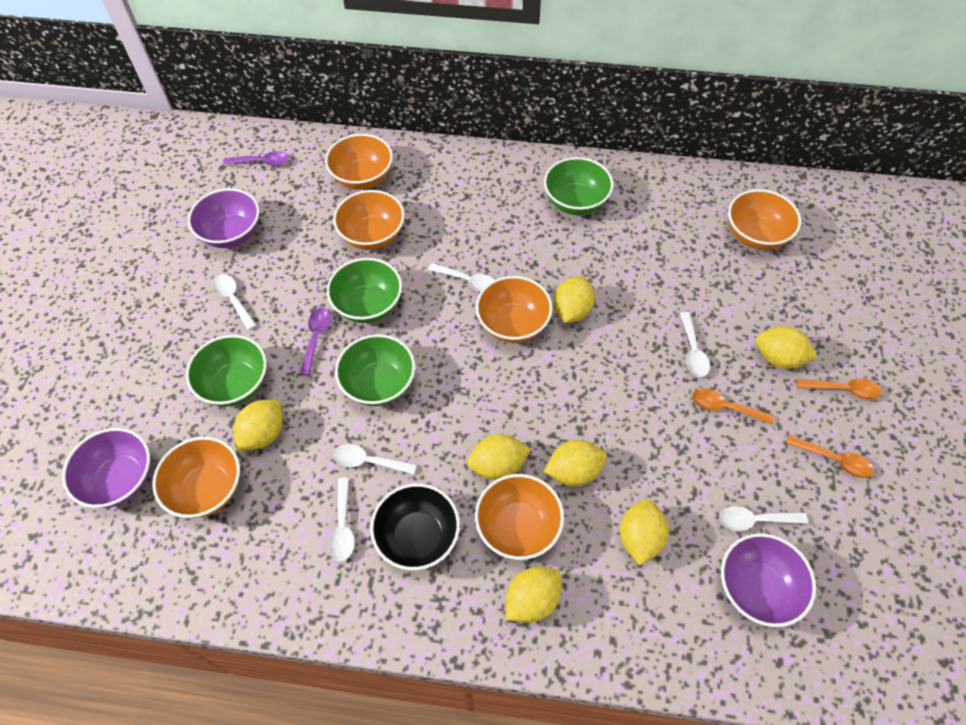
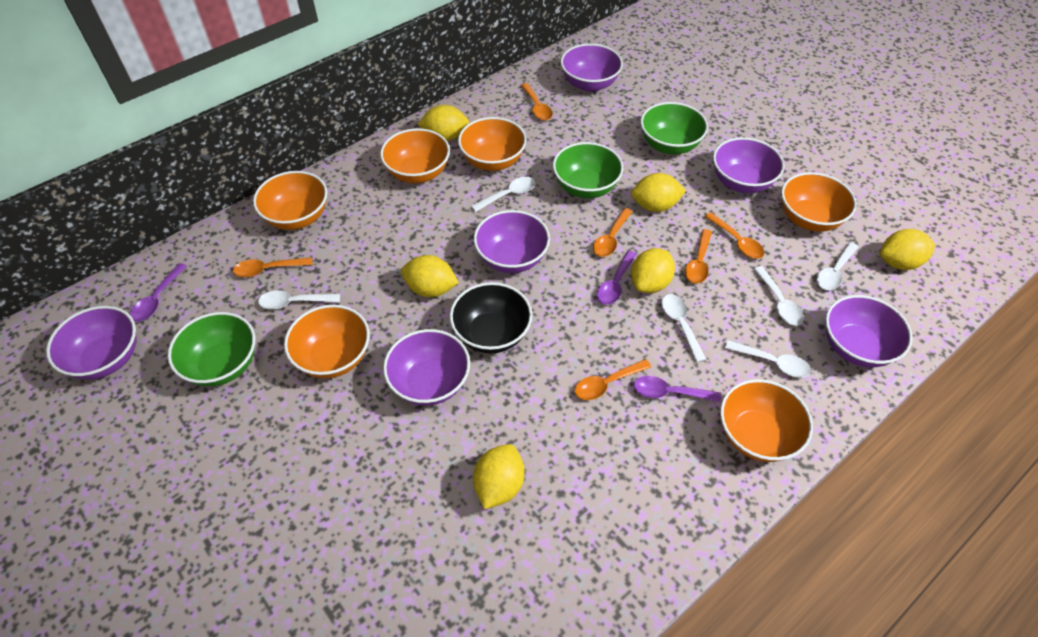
green bowl: [186,335,267,407] [327,258,402,323] [335,334,415,406] [544,157,613,215] = 4 -> [168,312,255,386] [553,142,624,198] [641,102,708,155] = 3
orange spoon: [692,388,774,424] [786,435,874,478] [796,378,882,400] = 3 -> [233,258,313,278] [521,83,553,121] [575,359,651,400] [593,208,633,257] [685,229,712,283] [704,212,764,259] = 6
purple bowl: [62,428,150,508] [188,188,259,248] [721,533,816,627] = 3 -> [46,306,136,379] [383,329,470,406] [474,210,550,273] [560,43,623,92] [713,137,785,193] [825,295,913,367] = 6
purple spoon: [223,151,290,166] [300,307,331,376] = 2 -> [130,263,187,322] [597,250,637,305] [634,376,721,403] = 3
yellow lemon: [233,400,283,451] [467,434,531,480] [506,567,561,623] [544,440,607,486] [554,277,595,323] [620,499,669,566] [756,326,817,369] = 7 -> [401,255,459,297] [418,105,469,141] [473,444,524,510] [631,173,686,212] [631,248,675,293] [880,229,935,270] = 6

